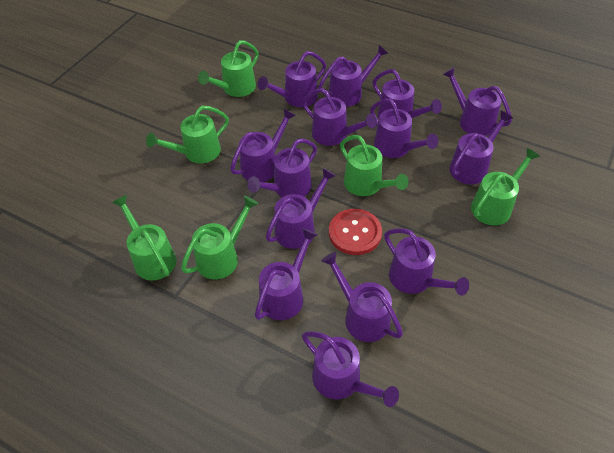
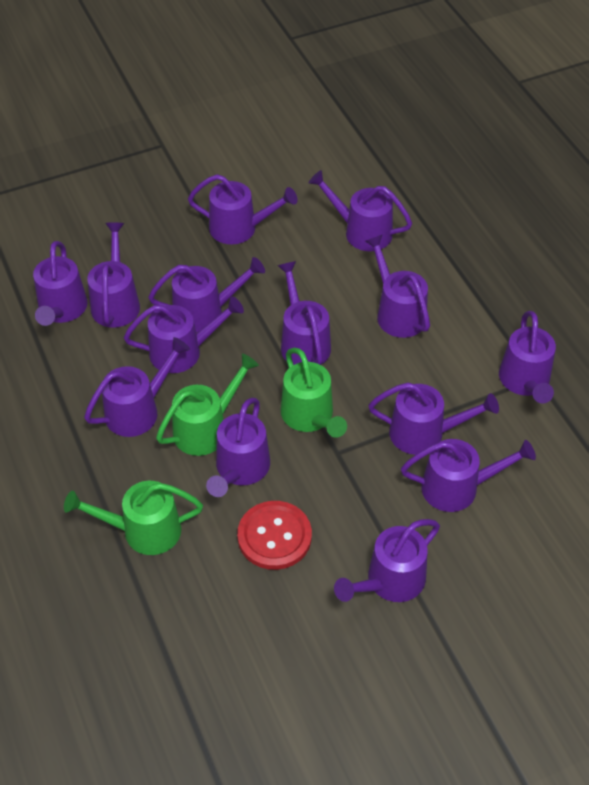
green watering can: [112,195,177,281] [146,106,229,164] [181,196,258,280] [198,40,259,97] [340,135,408,196] [471,148,540,225] = 6 -> [64,481,203,555] [156,354,259,456] [281,348,347,438] = 3

